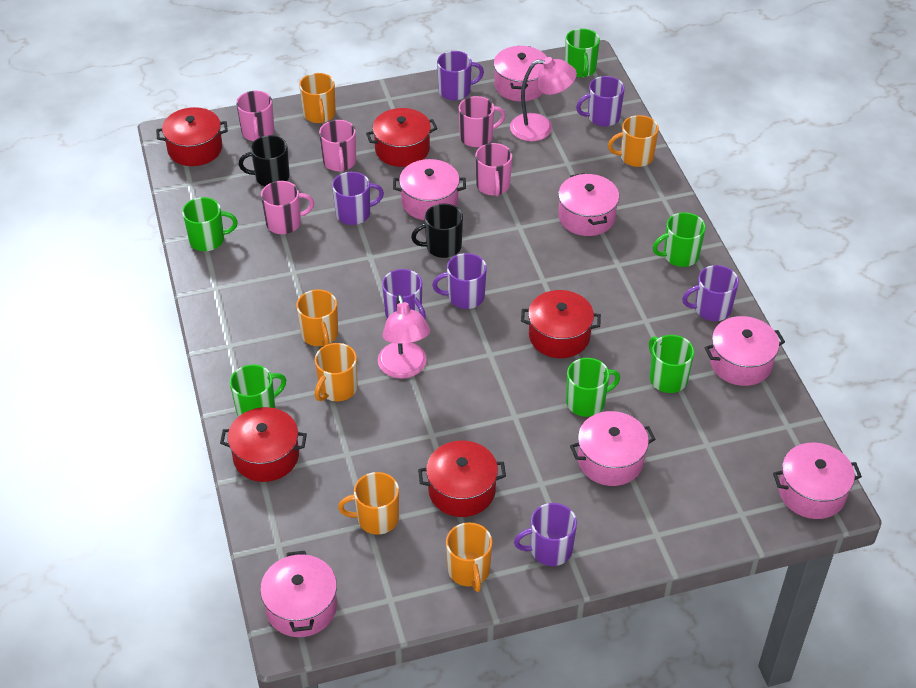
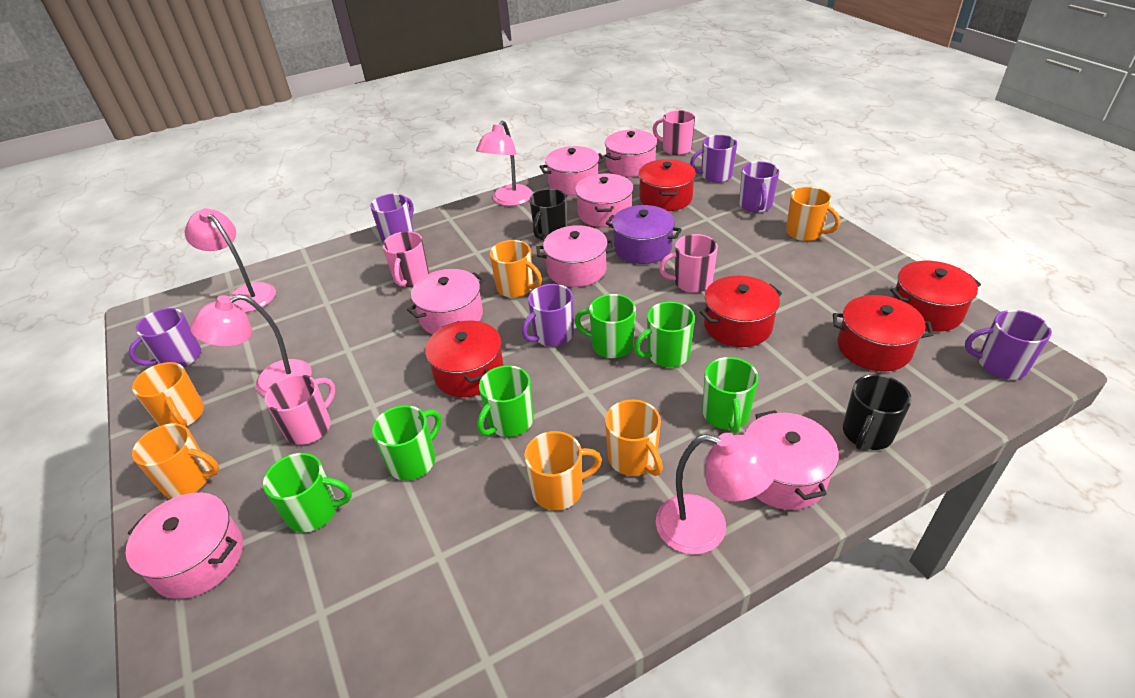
pink lamp: [378,295,430,379] [510,57,577,141] = 2 -> [184,208,276,312] [190,294,311,396] [476,120,533,206] [656,433,778,555] = 4
pink mug: [236,91,274,141] [261,181,314,234] [319,120,356,172] [459,96,505,147] [475,143,512,196] = 5 -> [265,374,335,445] [383,231,429,287] [653,110,695,155] [659,234,718,293] = 4
purple mug: [332,172,384,225] [382,269,426,319] [432,253,487,309] [437,51,484,100] [514,503,577,566] [576,76,624,127] [682,265,739,321] = 7 -> [128,308,201,368] [370,194,414,242] [522,284,574,347] [690,135,737,183] [739,161,779,213] [965,310,1052,379] = 6
purple pot: none = 0 -> [606,205,682,264] = 1

